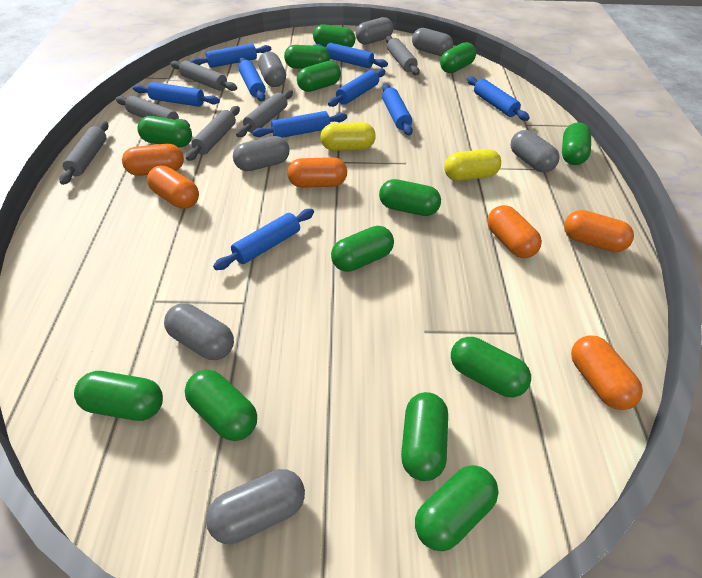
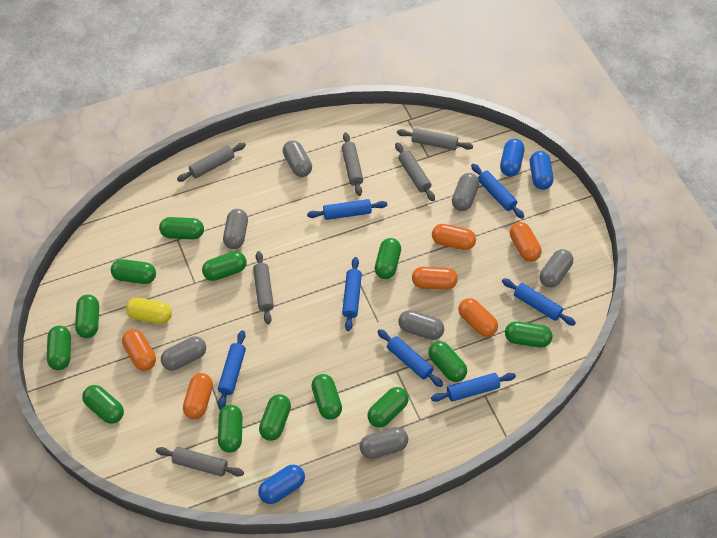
blue capsule: none = 0 -> [258,465,305,504] [500,139,524,177] [530,151,553,190] = 3
blue rolling pin: [133,82,220,107] [190,43,271,68] [213,209,314,270] [238,57,266,102] [252,111,347,138] [314,43,388,68] [328,69,385,107] [382,84,413,136] [467,76,530,121] = 9 -> [218,330,246,409] [307,199,387,220] [342,257,362,331] [377,329,443,387] [431,373,516,402] [471,164,524,219] [502,278,576,326] = 7
yellow capsule: [320,122,376,151] [444,149,501,181] = 2 -> [126,298,172,324] = 1

